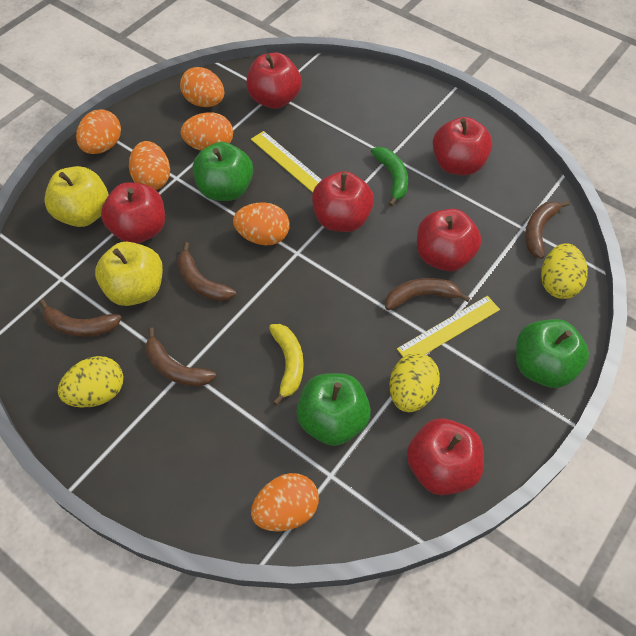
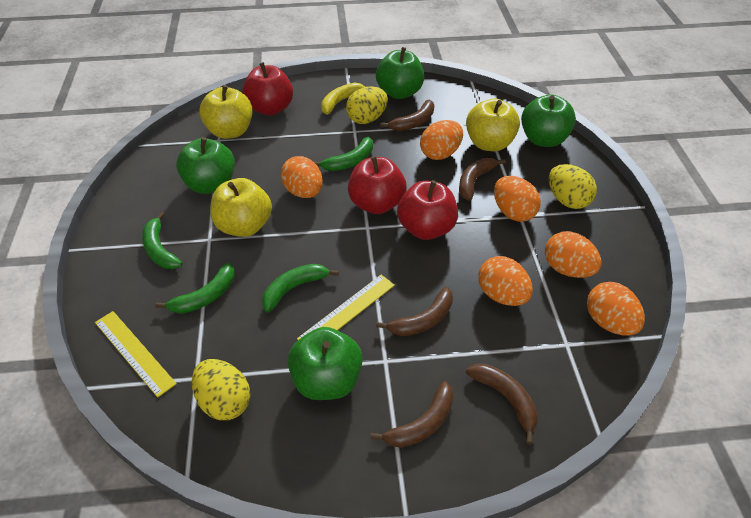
green apple: [193,142,253,201] [296,373,371,446] [516,319,589,388] = 3 -> [176,137,235,194] [288,327,363,400] [376,47,424,99] [521,95,576,147] = 4
green banana: [371,147,408,207] = 1 -> [142,212,182,269] [155,262,235,314] [262,264,339,313] [314,137,373,171] = 4
red apple: [101,183,165,243] [246,53,302,109] [312,171,374,232] [407,418,484,495] [417,209,481,271] [433,117,492,175] = 6 -> [242,62,293,116] [348,156,407,214] [397,180,458,240] = 3
yellow apple: [44,166,109,227] [95,242,163,306] = 2 -> [199,85,252,139] [210,178,272,237] [466,99,520,151] = 3

